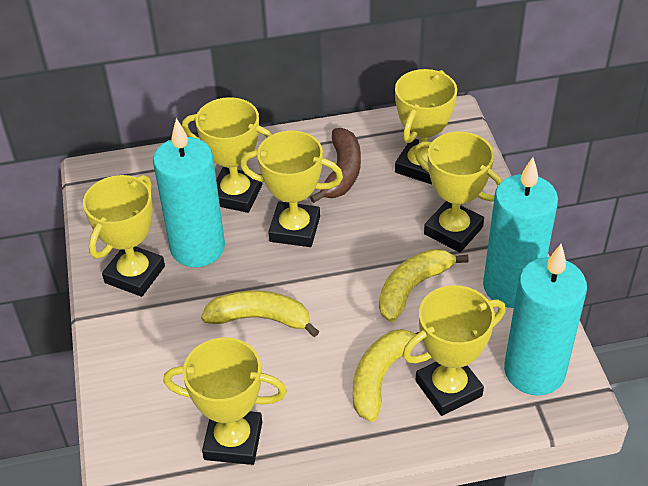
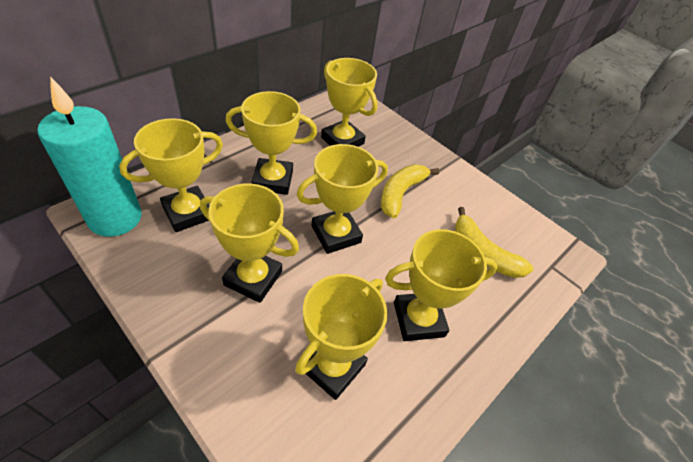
brown banana: [310,128,361,203] = 1 -> none = 0
turquoise candle: [153,118,225,267] [483,157,558,308] [504,244,587,396] = 3 -> [38,76,142,237] = 1
yellow banana: [201,291,319,337] [353,329,419,422] [379,249,469,322] = 3 -> [381,164,439,218] [455,207,533,278] = 2

